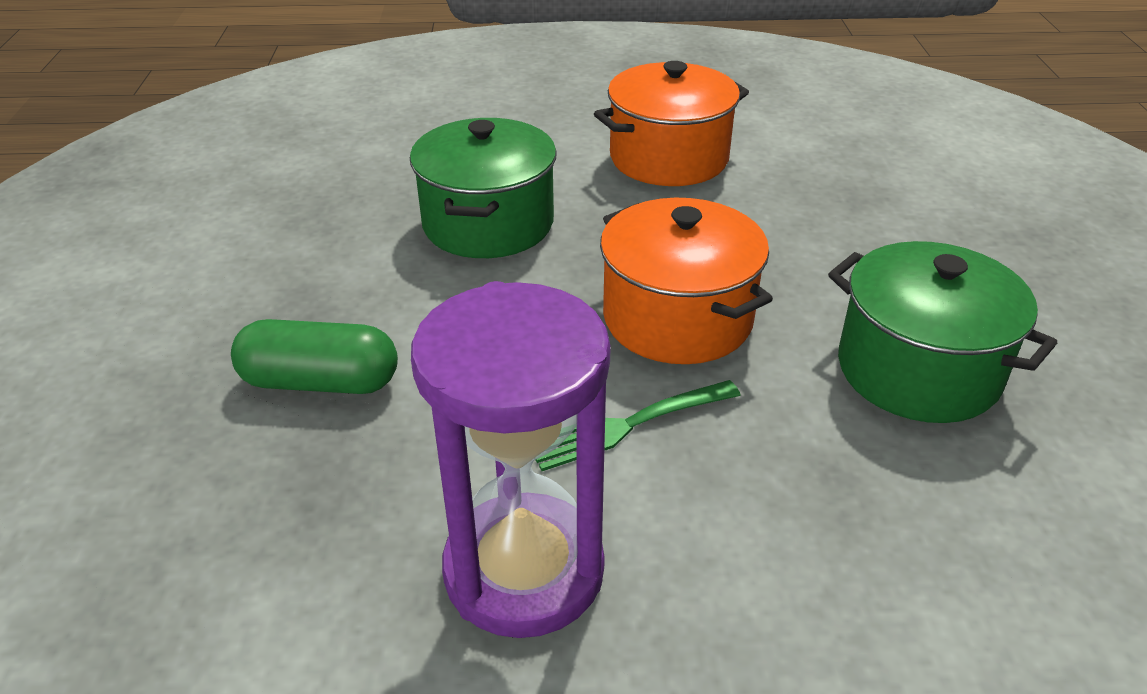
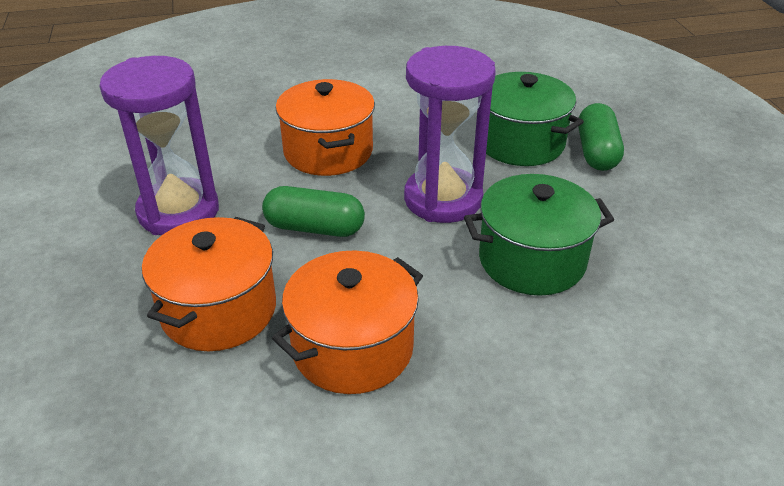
green capsule: [231,319,398,394] = 1 -> [262,186,365,237] [578,103,624,171] = 2
green fork: [535,380,741,471] = 1 -> none = 0
orange pot: [594,61,749,186] [600,198,773,364] = 2 -> [142,217,276,351] [272,251,423,394] [276,79,375,176] = 3
purple hourglass: [411,281,611,638] = 1 -> [99,56,219,235] [404,46,496,223] = 2

